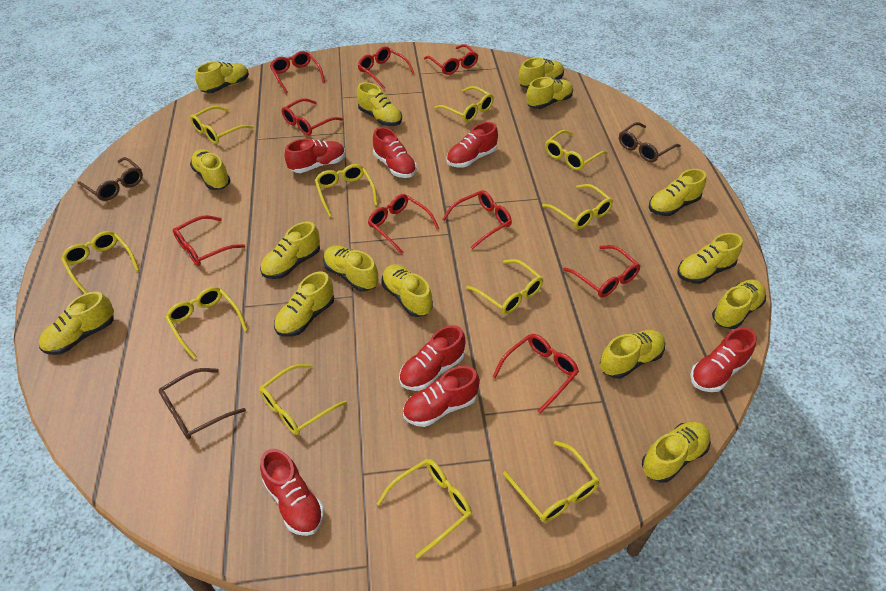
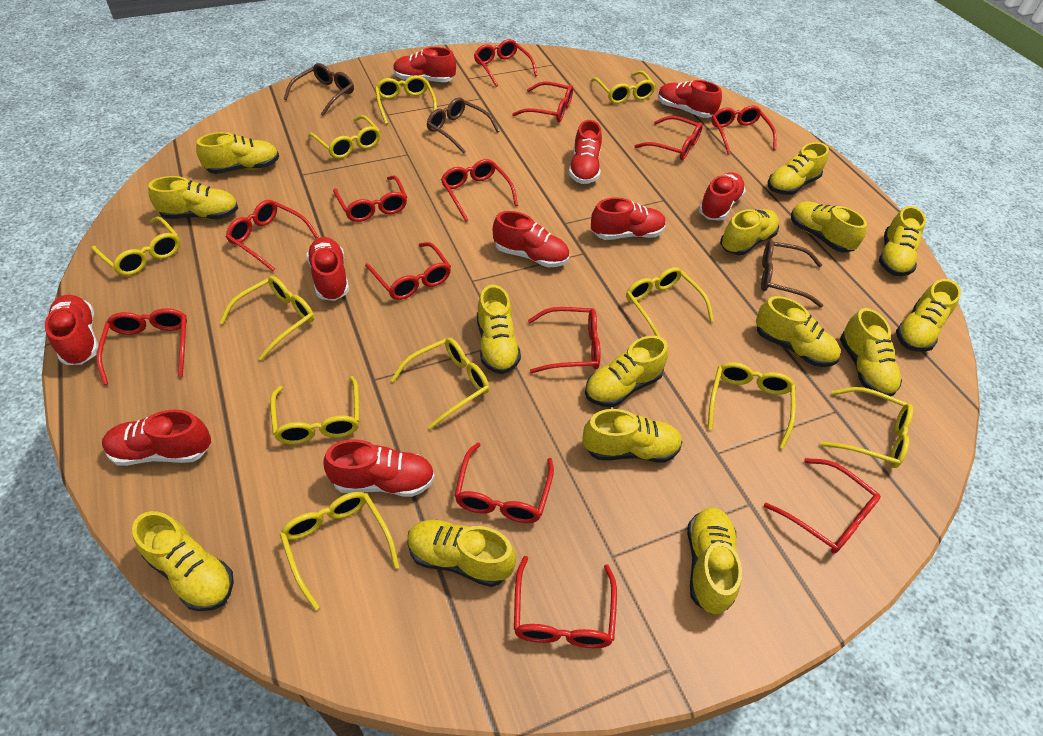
red glasses: [173,215,245,266] [270,51,325,93] [281,98,343,136] [358,46,414,89] [368,194,439,254] [424,44,478,75] [442,190,512,249] [492,334,579,413] [563,245,641,298] = 9 -> [97,308,187,385] [226,200,319,271] [333,175,407,222] [365,242,451,300] [441,159,518,222] [454,442,554,523] [474,39,538,87] [512,81,573,123] [514,556,617,648] [528,307,601,373] [635,116,703,160] [711,106,777,155] [764,458,881,554] = 13
red shoe: [260,449,324,536] [284,138,345,173] [373,127,417,178] [399,325,466,391] [403,366,480,427] [446,122,498,168] [690,327,756,392] = 7 -> [45,295,98,365] [102,410,211,466] [306,237,349,301] [323,439,435,497] [393,47,456,82] [493,211,569,267] [569,120,602,184] [591,197,666,240] [658,80,722,118] [699,172,746,221] = 10

